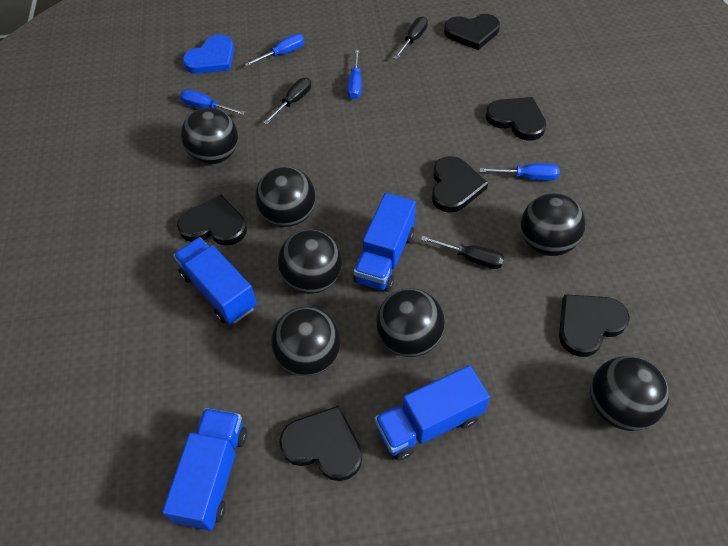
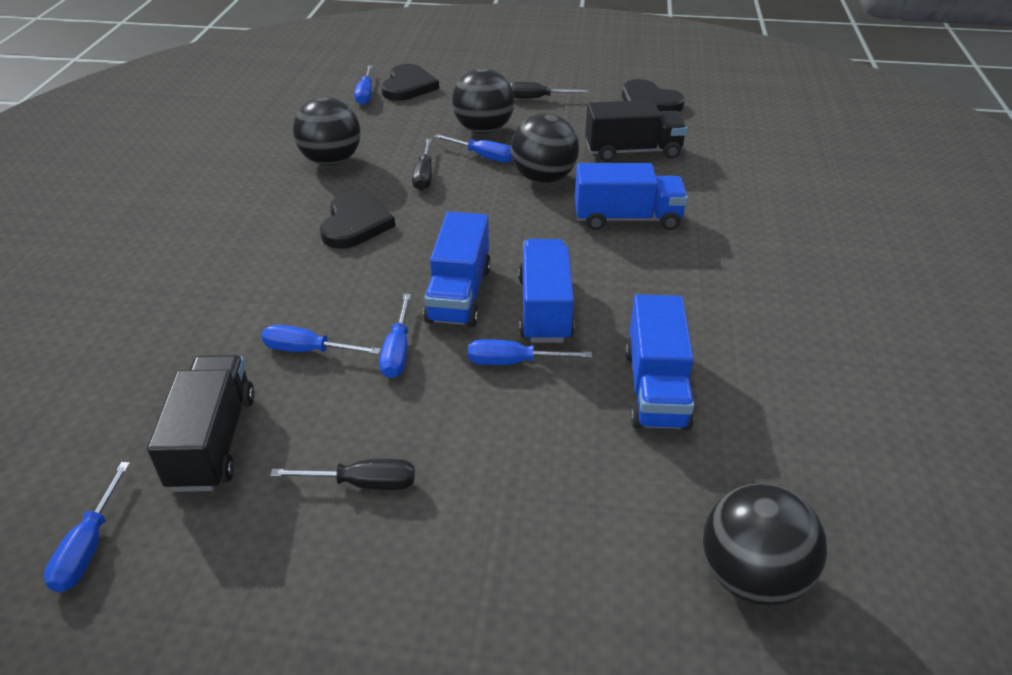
black ball: [181,107,238,164] [255,167,316,227] [271,306,341,376] [278,230,342,294] [376,288,445,357] [521,193,586,256] [590,356,669,431] = 7 -> [293,97,361,166] [452,68,515,134] [511,113,579,184] [703,483,827,606] = 4
black heart: [177,195,247,246] [279,406,362,481] [432,156,488,213] [444,14,500,50] [486,97,546,140] [559,294,630,357] = 6 -> [320,192,395,249] [381,64,439,101] [622,79,685,112] = 3
black truck: none = 0 -> [147,355,255,492] [585,100,687,162] = 2
blue heart: [182,35,234,74] = 1 -> none = 0
blue screwdriver: [180,90,245,115] [245,34,305,66] [347,50,362,99] [480,163,560,180] = 4 -> [44,462,130,593] [261,325,381,354] [354,65,373,105] [379,294,411,378] [433,134,512,163] [468,339,592,365] = 6

